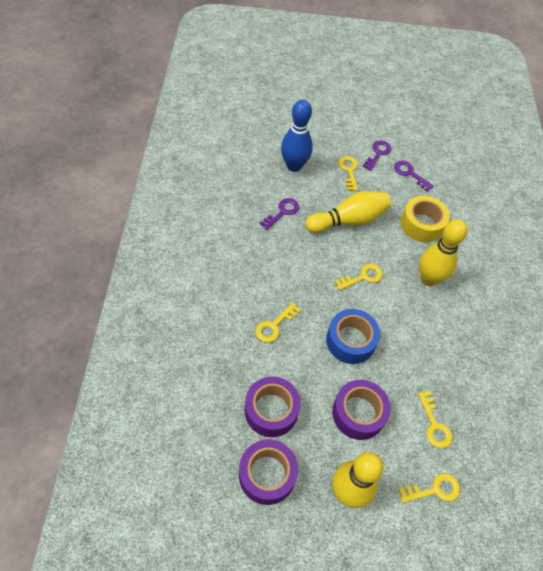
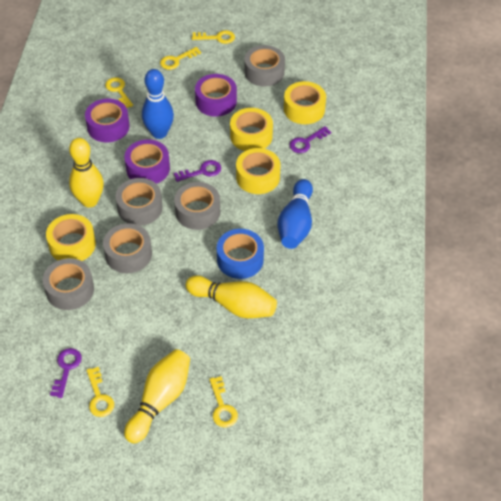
blue bowling pin: [281,99,313,172] = 1 -> [142,69,174,139] [278,179,313,249] = 2
grey tape: none = 0 -> [43,258,94,310] [103,223,152,273] [115,178,163,226] [174,182,220,230] [244,45,285,87] = 5
yellow tape: [401,196,450,242] = 1 -> [46,214,96,261] [230,108,273,151] [236,148,280,194] [284,81,326,124] = 4

